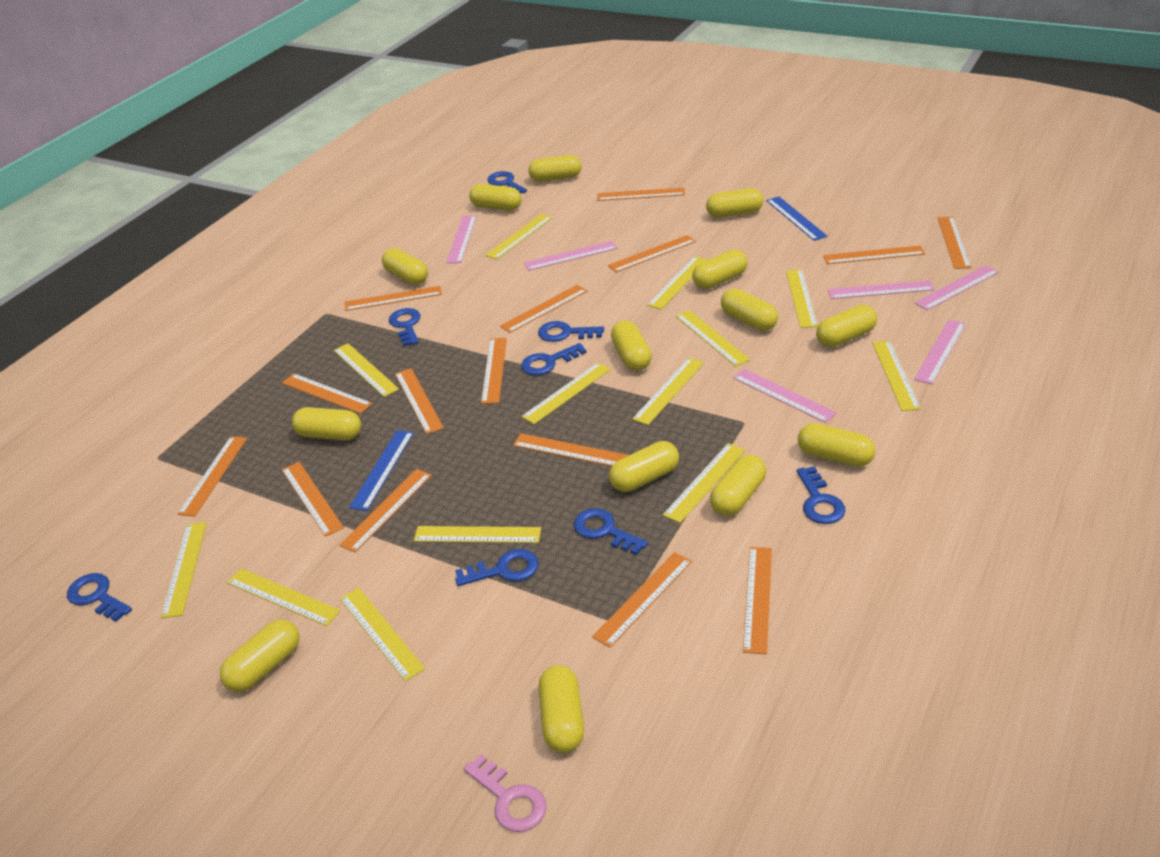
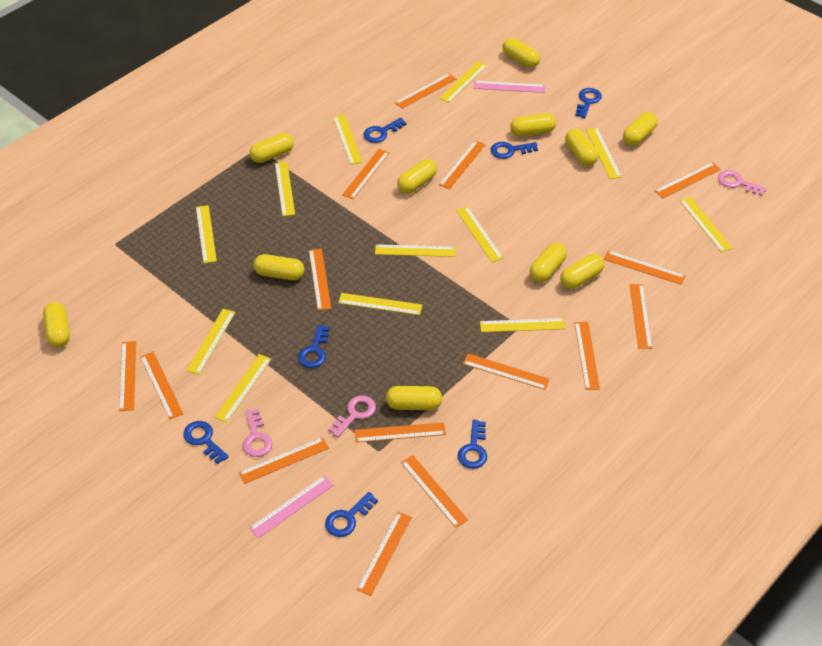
blue key: [67,573,132,622] [389,308,421,346] [455,549,539,586] [487,171,527,194] [521,343,587,375] [538,321,604,342] [574,508,648,555] [797,466,846,524] = 8 -> [183,421,229,464] [298,325,330,368] [325,492,378,537] [363,117,407,143] [458,420,487,469] [490,142,538,159] [575,88,602,118] = 7
blue ruler: [349,430,414,511] [766,197,828,241] = 2 -> none = 0
pink key: [464,754,547,832] = 1 -> [243,409,272,457] [328,395,376,438] [718,170,767,196] = 3
pink ruler: [446,215,477,263] [524,241,617,271] [733,369,837,423] [828,280,935,299] [914,265,999,310] [914,320,966,385] = 6 -> [249,475,334,538] [474,81,545,93] = 2
yellow capsule: [220,619,299,692] [292,407,361,440] [382,248,428,285] [469,184,522,211] [528,155,581,182] [538,665,584,753] [609,441,679,492] [611,321,652,371] [692,249,748,289] [706,188,763,218] [710,454,766,516] [721,289,778,331] [798,423,876,467] [816,305,877,347] = 14 -> [43,302,70,348] [250,133,294,163] [254,254,304,280] [386,386,442,410] [397,159,437,194] [502,38,540,68] [510,113,556,137] [530,243,567,282] [560,254,604,289] [565,129,598,166] [623,112,658,146] = 11
yellow ruler: [161,522,207,618] [227,568,340,626] [334,343,399,397] [340,587,425,681] [414,526,541,543] [485,214,553,260] [521,362,611,424] [632,358,704,425] [647,256,708,309] [663,443,745,523] [676,310,750,367] [786,270,818,328] [872,341,921,411] = 13 -> [186,309,235,375] [196,205,217,263] [214,354,271,423] [275,162,295,216] [333,114,362,165] [338,293,422,315] [375,244,456,257] [439,61,488,103] [456,206,503,262] [480,318,565,332] [586,128,622,179] [680,197,733,252] = 12

